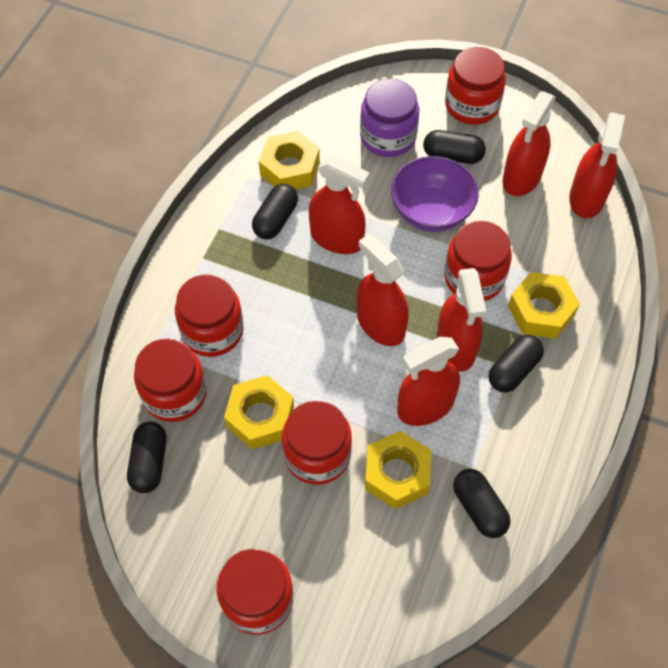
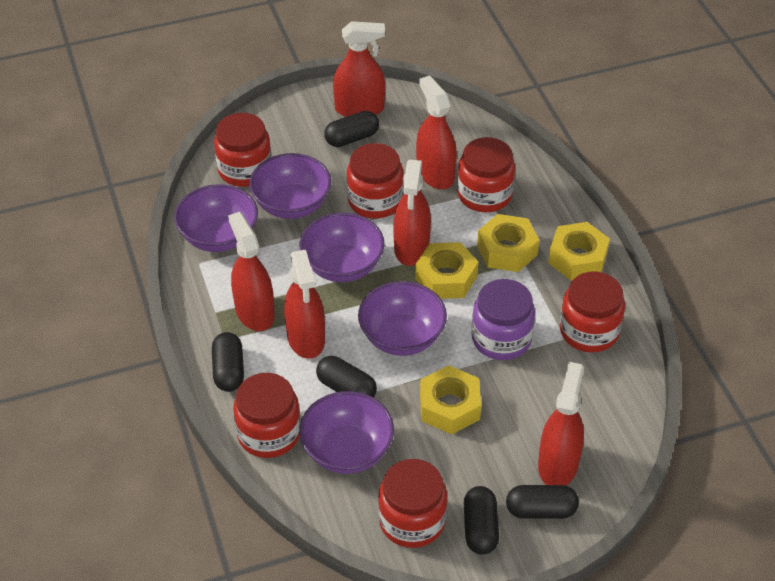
purple bowl: [391,156,479,232] = 1 -> [174,184,258,252] [249,153,331,219] [299,391,394,474] [300,213,385,282] [358,281,447,356] = 5

